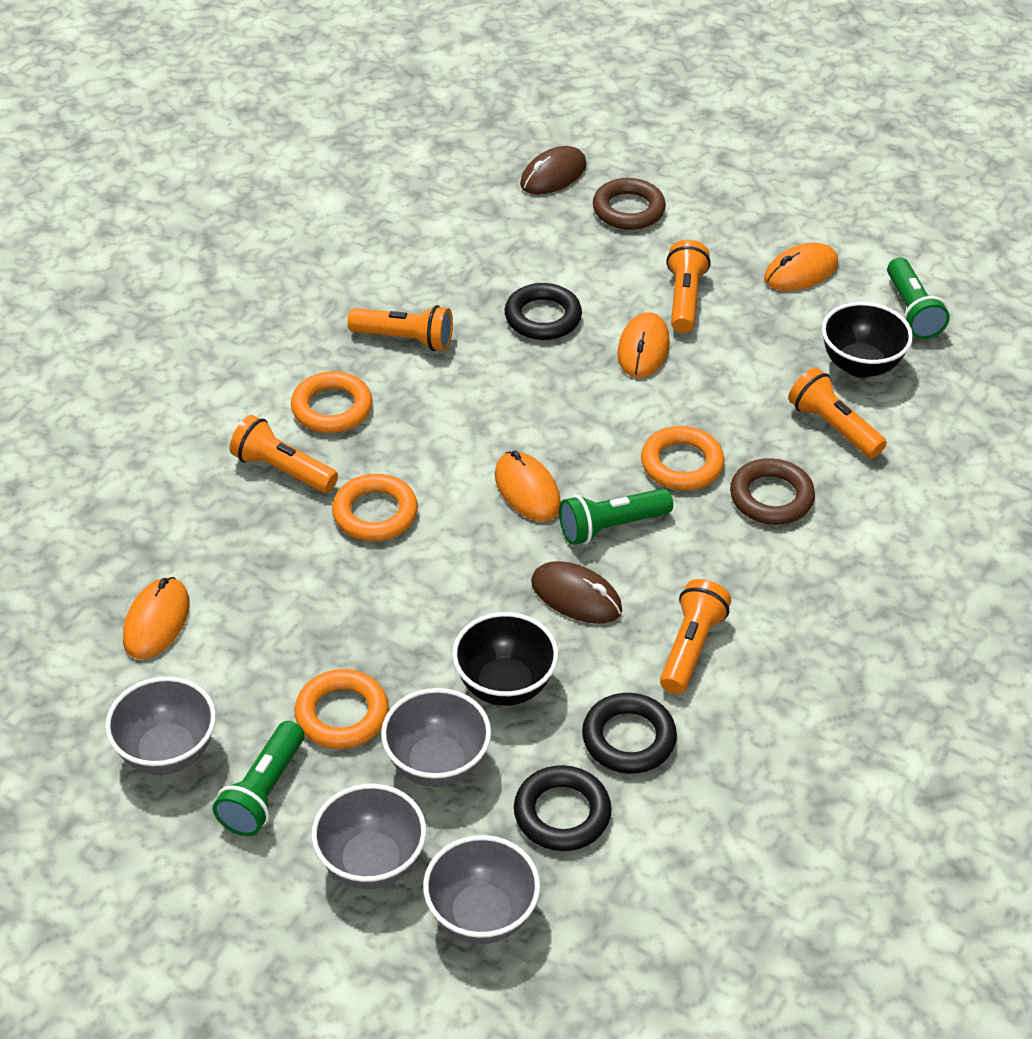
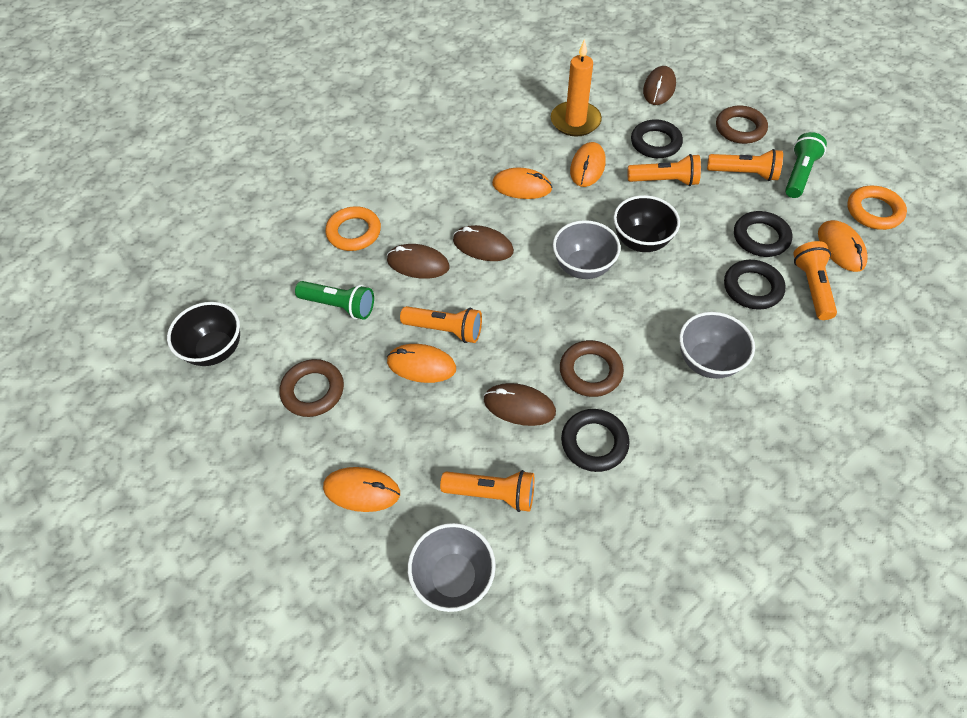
black ring: [505,283,582,340] [514,765,612,851] [582,693,677,774] = 3 -> [561,409,630,472] [631,119,683,158] [724,260,786,310] [734,211,792,257] = 4
brown mouse: [520,146,587,195] [531,561,622,624] = 2 -> [387,244,450,279] [453,225,514,261] [484,383,556,426] [643,66,676,105] = 4
brown ring: [593,178,666,230] [730,458,815,525] = 2 -> [280,359,344,417] [560,340,624,397] [716,106,768,144] = 3
green flashlight: [213,721,304,836] [559,488,673,545] [887,257,950,339] = 3 -> [295,281,374,320] [785,132,827,198] = 2
grey bowl: [105,676,216,775] [311,784,426,889] [381,688,491,787] [423,835,540,944] = 4 -> [408,523,496,612] [553,220,620,279] [679,312,755,379] = 3
orange candle: none = 0 -> [551,39,602,137] = 1
orange mouse: [123,577,190,659] [495,451,561,522] [617,312,670,378] [764,243,838,291] = 4 -> [323,467,400,512] [387,344,456,383] [492,168,552,199] [570,142,606,187] [818,220,868,272] = 5
orange ring: [291,371,372,433] [295,669,389,749] [332,474,418,541] [641,426,725,490] = 4 -> [326,206,381,251] [847,186,907,230] = 2

